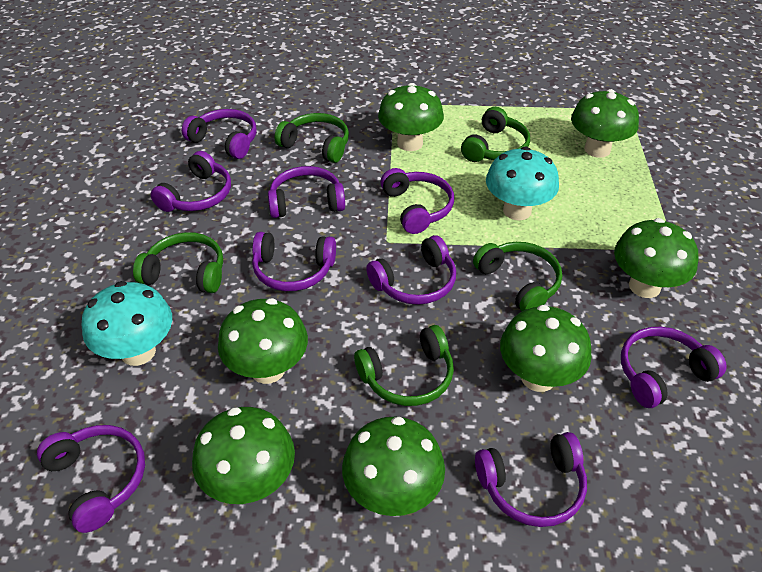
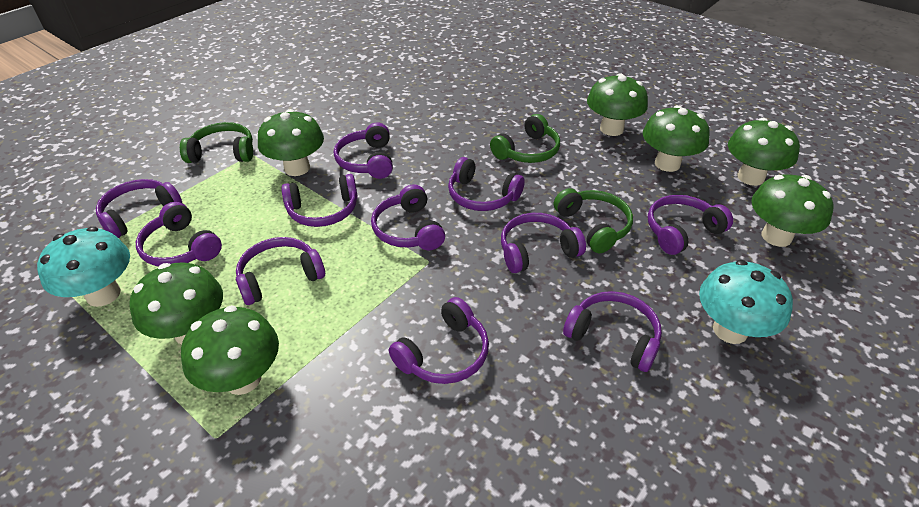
green headphones: [133,232,223,293] [274,113,349,163] [354,325,454,406] [461,107,530,162] [473,242,562,311] = 5 -> [180,122,253,163] [490,114,560,163] [554,188,633,253] = 3
purple headphones: [37,425,145,533] [151,151,231,212] [182,109,256,159] [252,232,336,291] [268,166,345,218] [366,235,456,305] [380,168,454,234] [475,432,587,527] [621,327,726,408] = 9 -> [96,179,182,238] [136,202,222,267] [236,237,325,305] [281,174,358,227] [334,122,393,179] [371,184,445,250] [389,297,489,384] [448,157,525,211] [501,213,586,273] [563,291,662,372] [648,195,733,255] = 11

